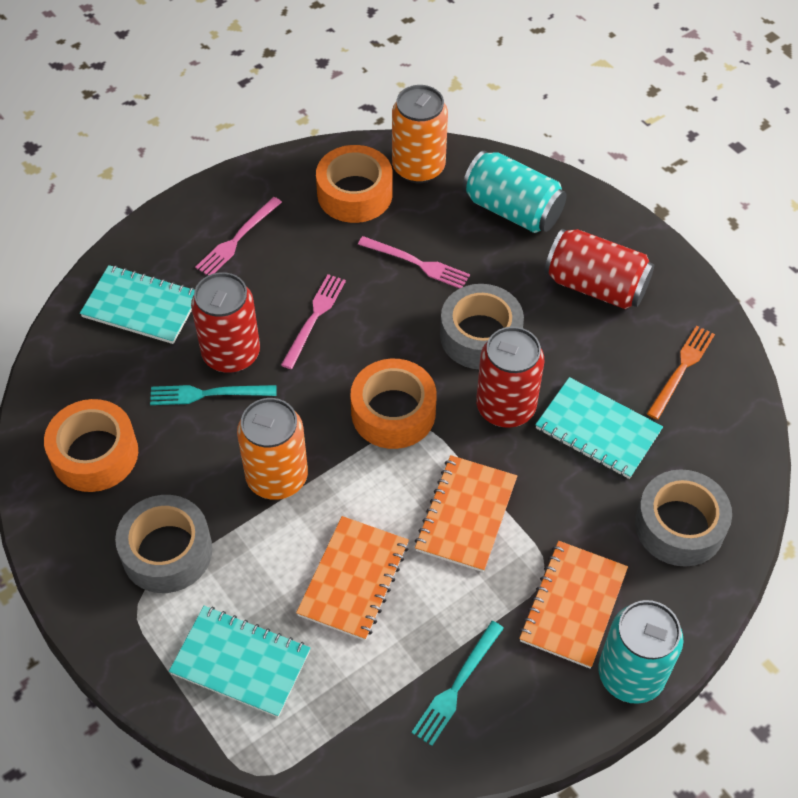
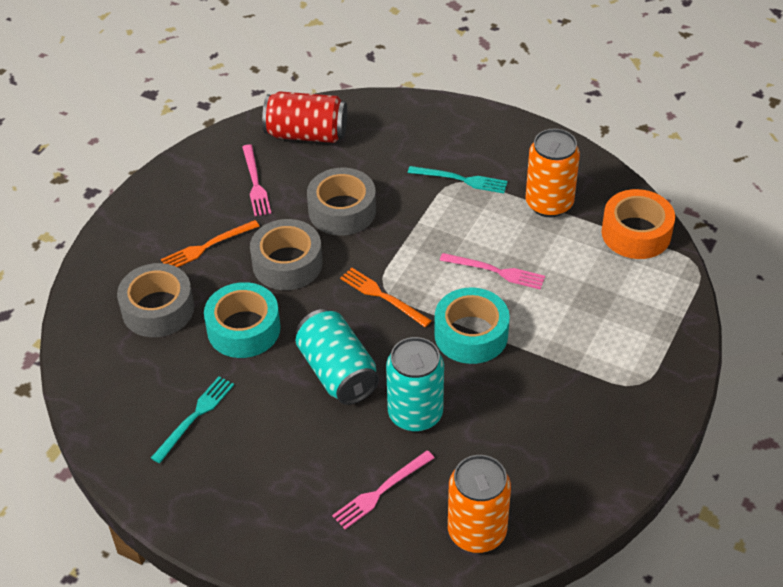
orange fork: [647,325,715,420] = 1 -> [161,220,260,267] [340,268,432,327] = 2
orange notebook: [296,516,409,641] [415,455,517,572] [519,541,628,669] = 3 -> none = 0
orange tape: [44,399,138,492] [316,145,393,223] [350,359,437,449] = 3 -> [602,189,675,259] = 1
red can: [191,272,260,373] [476,327,544,428] [545,229,654,309] = 3 -> [262,91,347,143] = 1
turquoise notebook: [80,265,195,344] [169,606,310,717] [535,377,663,479] = 3 -> none = 0
turquoise tape: none = 0 -> [204,282,281,358] [434,287,510,364] = 2

